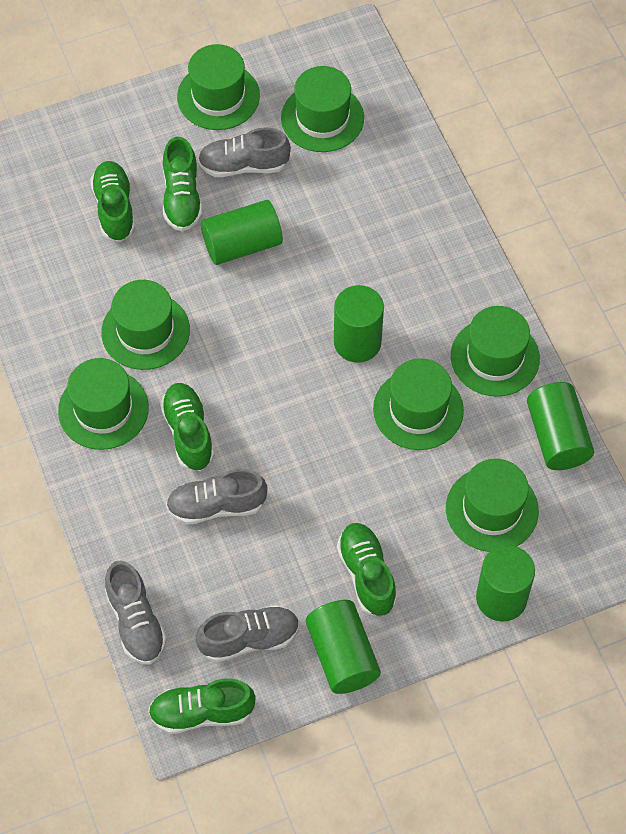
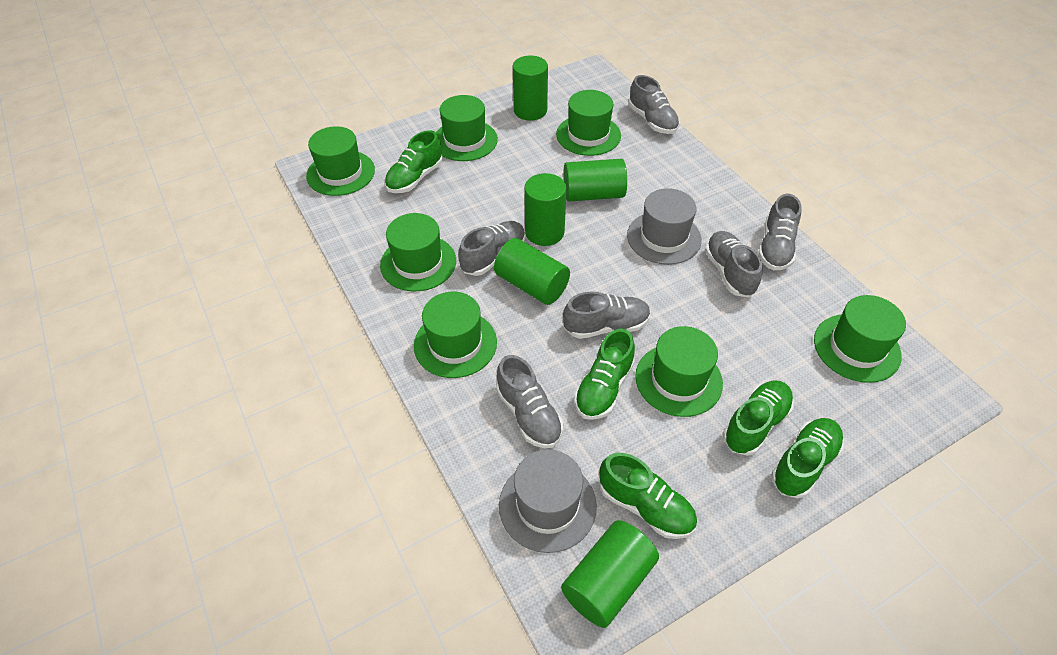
grey hat: none = 0 -> [499,449,597,553] [627,188,702,265] = 2
grey shoe: [105,560,167,664] [166,469,268,525] [196,605,300,662] [198,128,291,177] = 4 -> [458,221,525,276] [496,355,563,448] [563,291,651,339] [629,75,680,134] [705,231,762,297] [758,194,802,270] = 6

